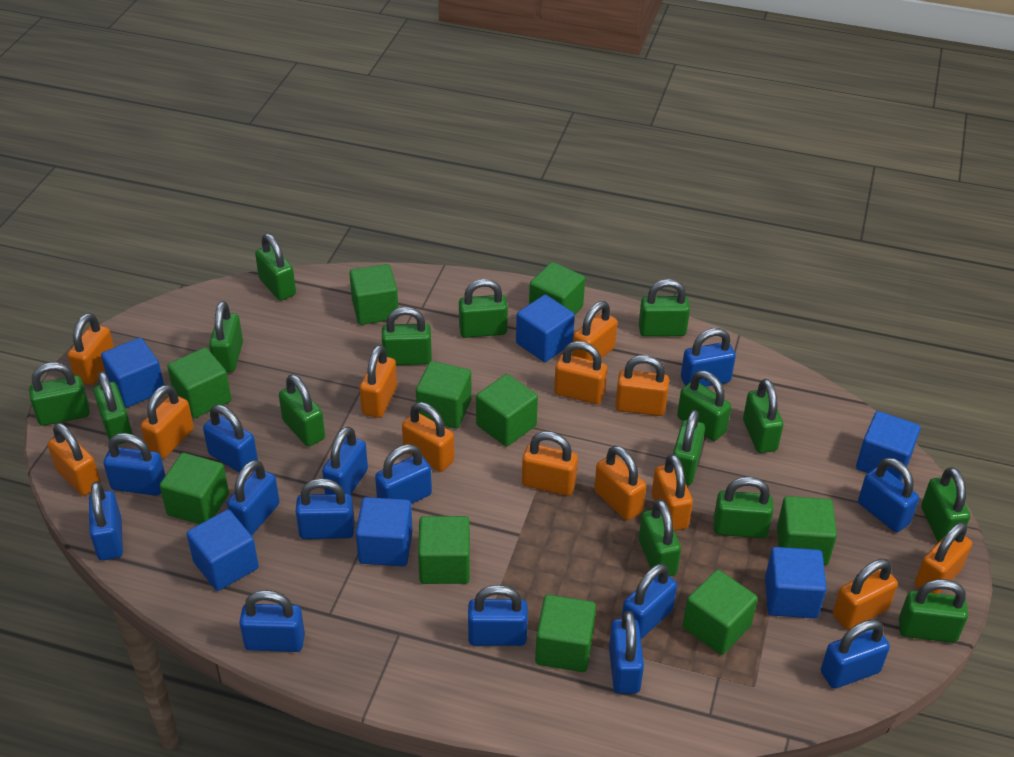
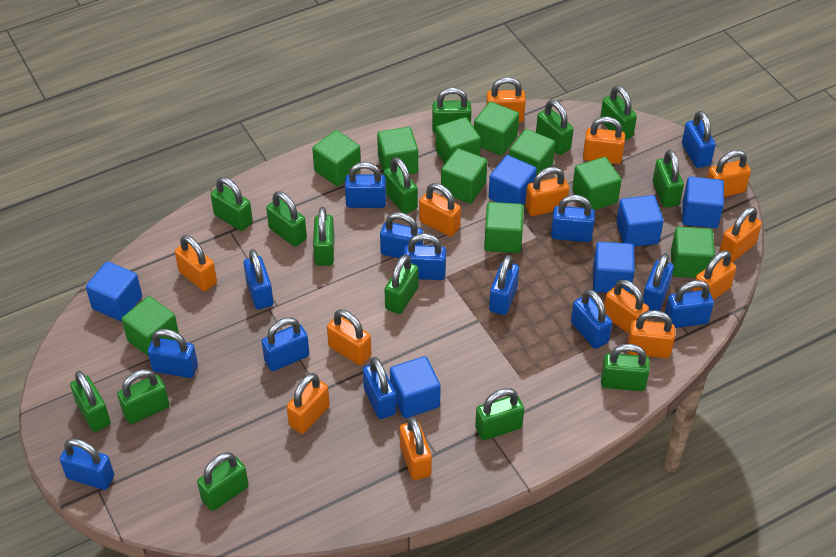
green padlock: [29,362,90,426] [94,371,132,445] [209,301,243,372] [255,233,296,301] [279,374,325,447] [382,307,432,365] [459,279,508,338] [639,279,690,337] [639,499,681,576] [673,410,705,485] [677,371,731,441] [713,477,774,538] [743,379,783,453] [899,579,968,643] [921,467,970,543] = 15 -> [70,371,111,432] [117,369,169,424] [197,452,249,511] [211,177,253,231] [266,191,307,247] [313,207,335,266] [383,157,418,214] [384,254,419,314] [432,87,471,133] [475,388,524,440] [536,100,573,155] [600,85,637,140] [601,344,650,391] [653,149,684,208] = 14

